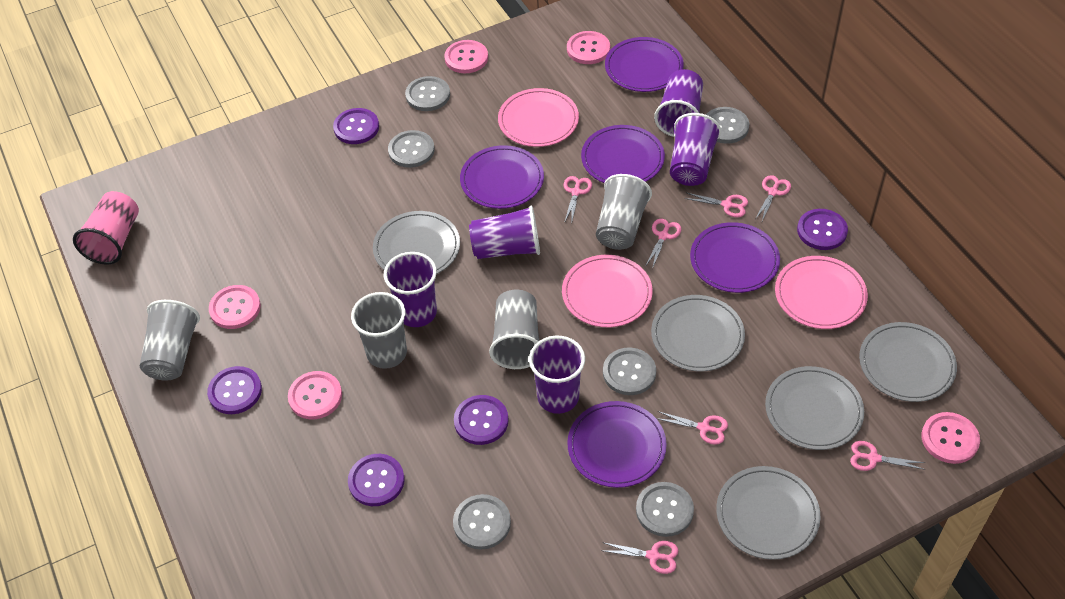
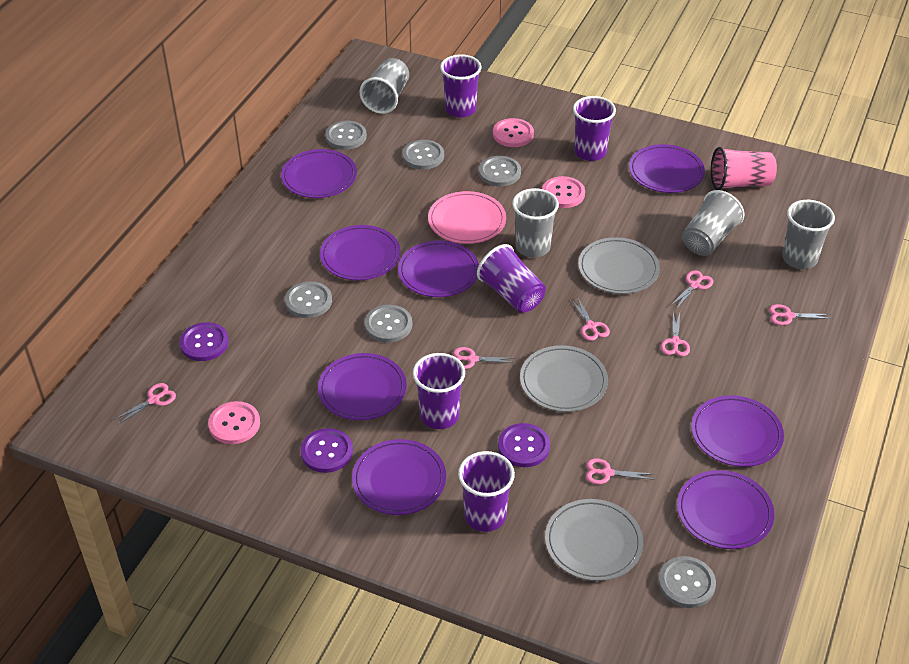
grey plate: [373,211,460,274] [651,295,745,371] [716,466,820,560] [765,366,864,450] [859,322,957,402] = 5 -> [520,345,608,412] [545,499,643,581] [578,237,660,294] = 3
pink button: [209,285,261,329] [288,371,342,419] [445,40,488,73] [567,31,610,64] [921,412,980,464] = 5 -> [208,401,260,444] [493,118,534,147] [542,176,585,208] = 3
pink plate: [498,88,579,147] [562,255,652,327] [775,256,868,329] = 3 -> [428,191,506,244] = 1
purple button: [207,366,262,414] [333,108,379,144] [348,454,405,506] [454,395,509,445] [797,209,848,250] = 5 -> [179,322,229,361] [301,428,353,473] [498,423,550,467] = 3
purple plate: [460,145,544,209] [567,401,667,488] [581,125,665,183] [605,37,684,92] [690,222,780,293] = 5 -> [281,149,357,198] [318,353,407,420] [320,225,401,281] [352,439,446,515] [398,240,479,297] [629,144,705,193] [677,470,774,549] [691,395,784,467] = 8

